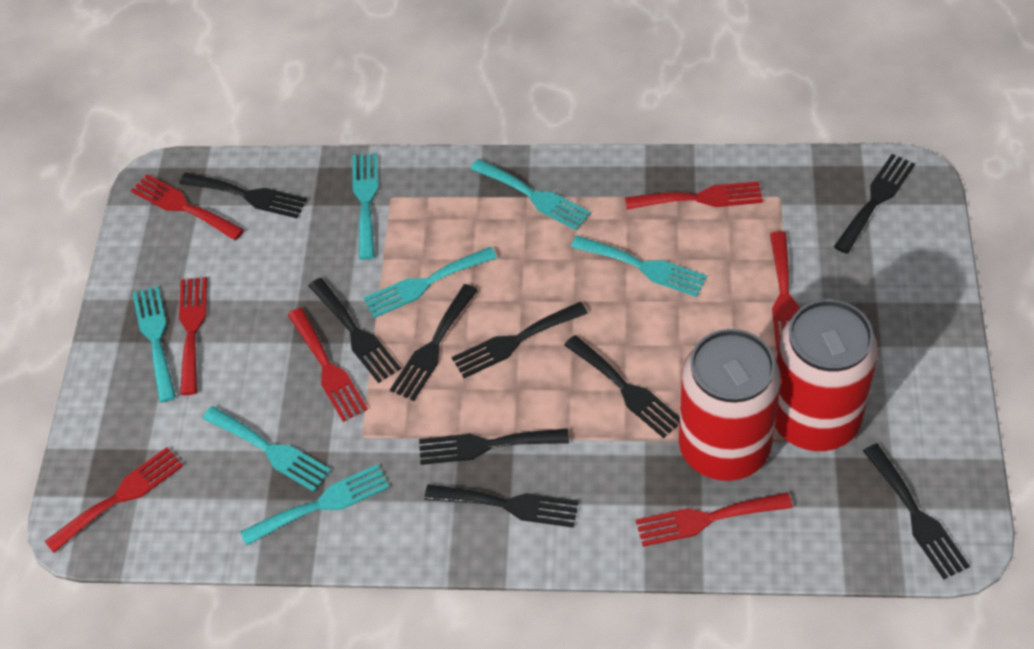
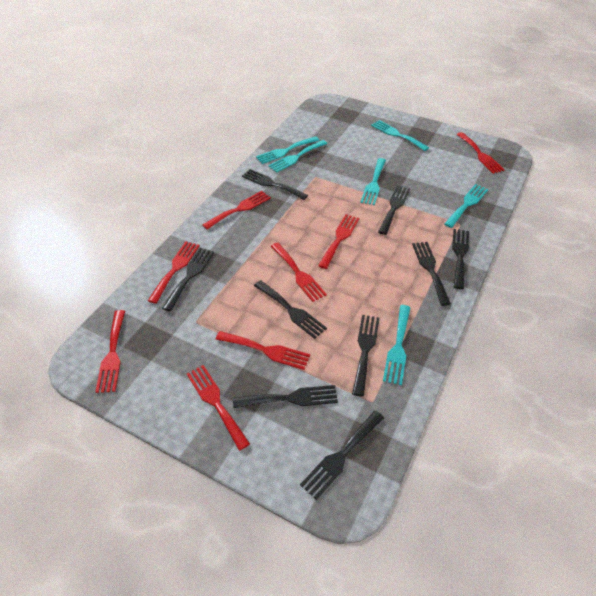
red can: [679,329,781,481] [775,299,878,451] = 2 -> none = 0
red fork: [45,447,183,553] [131,174,244,240] [179,277,207,395] [288,308,368,422] [625,181,763,210] [636,492,793,547] [770,232,800,351] = 7 -> [95,310,125,393] [148,241,200,304] [187,365,250,451] [202,191,271,229] [215,331,310,370] [271,243,327,302] [318,214,359,269] [456,132,505,174] = 8
turquoise fork: [133,286,176,402] [202,406,331,492] [240,464,389,546] [352,153,378,260] [363,247,497,318] [470,159,591,231] [571,235,707,297] = 7 -> [256,136,320,164] [268,140,327,173] [361,158,386,205] [371,120,429,151] [383,305,411,385] [444,184,488,228] = 6

